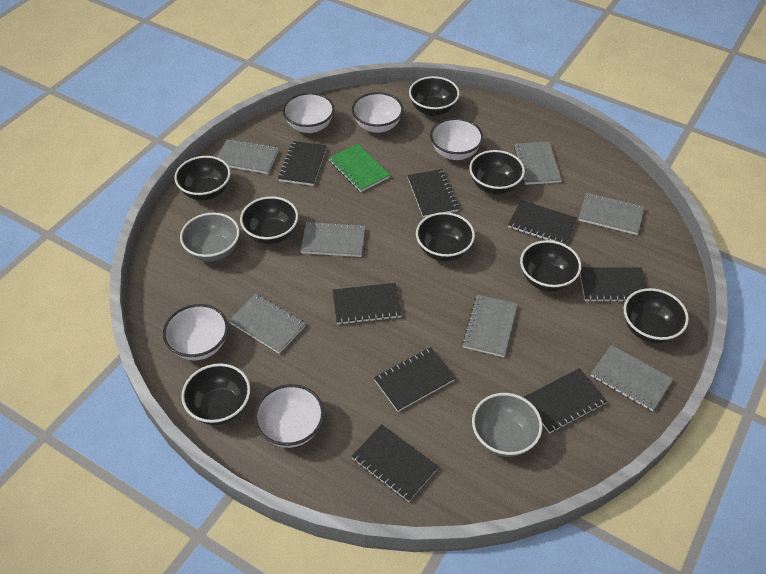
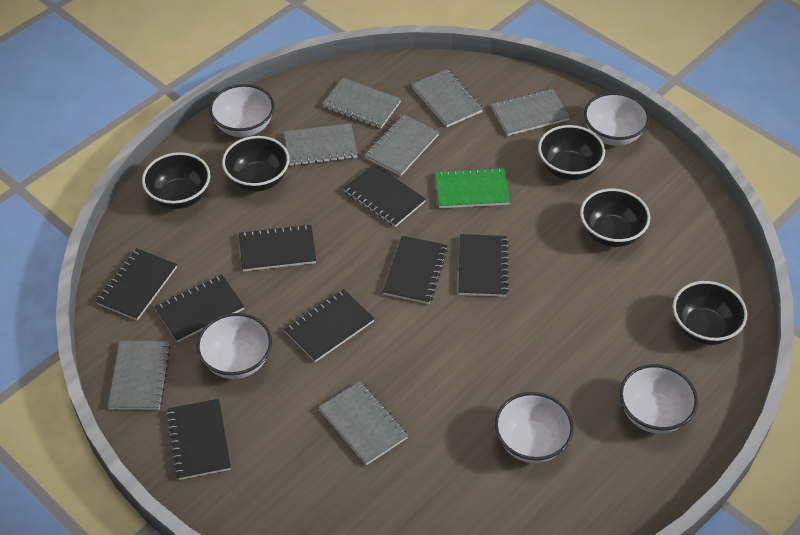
black bowl: [174,156,231,201] [181,363,250,425] [240,196,298,244] [409,76,460,116] [416,212,475,261] [469,150,525,194] [520,240,581,292] [624,288,689,343] = 8 -> [142,152,210,209] [222,136,290,192] [538,125,605,180] [580,188,650,247] [673,281,747,345] = 5
grey bowl: [180,213,240,262] [472,393,542,457] = 2 -> none = 0

